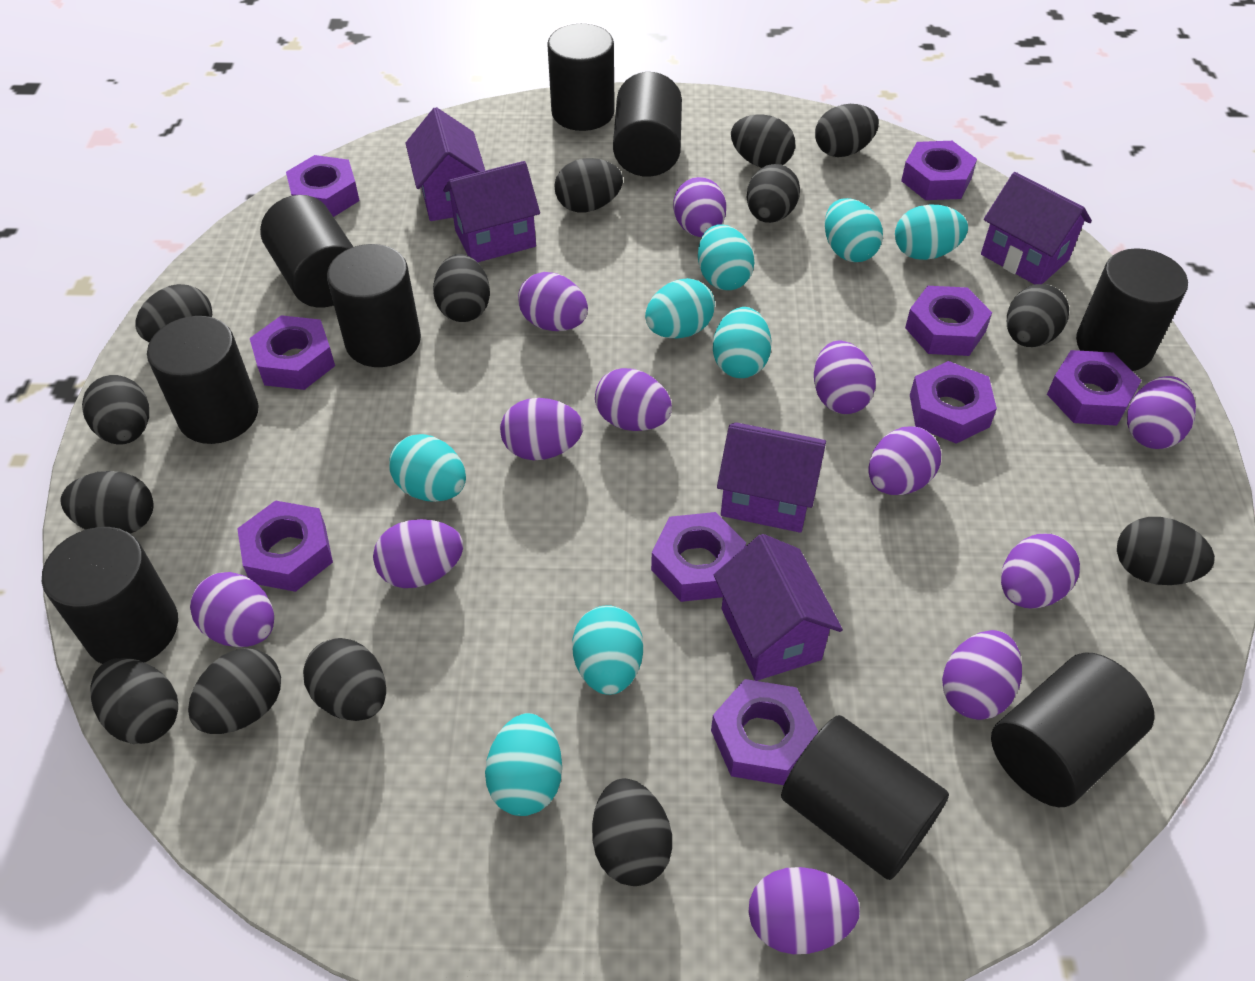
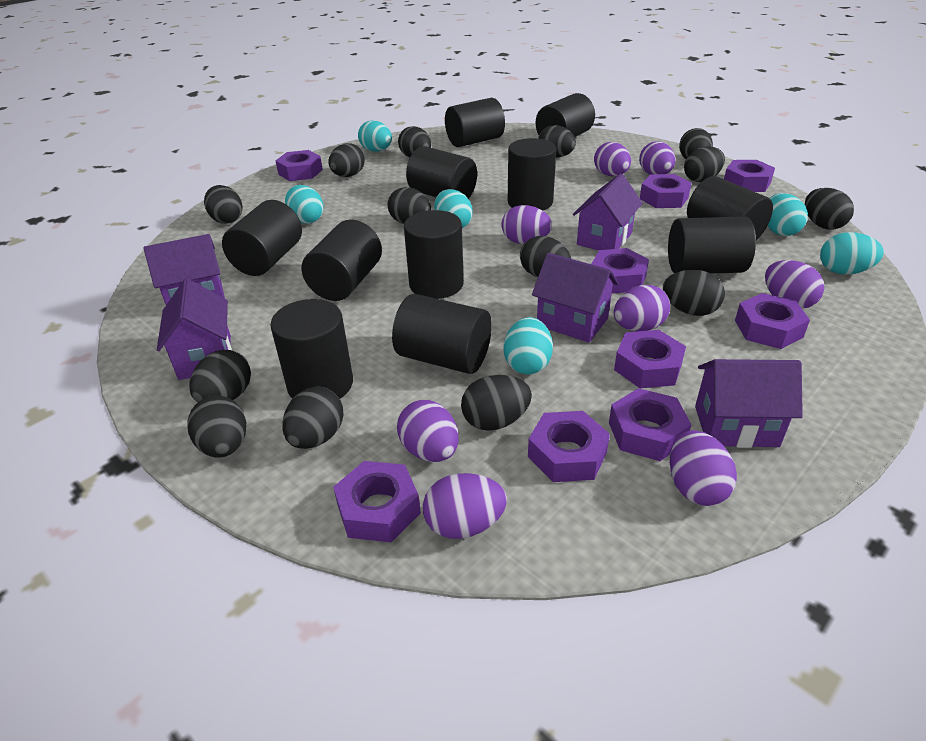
black cylinder: [42,527,178,664] [147,316,258,444] [260,195,353,307] [327,244,421,367] [547,24,615,131] [613,72,682,177] [781,715,949,880] [991,652,1155,807] [1076,248,1188,371] = 9 -> [222,200,302,276] [270,299,353,399] [302,220,382,301] [392,294,492,374] [404,210,464,299] [406,146,477,199] [445,98,505,147] [508,138,557,211] [536,93,595,137] [668,216,756,273] [687,176,773,240] = 11
purple egg: [190,572,274,647] [373,519,463,588] [500,398,583,460] [518,272,588,331] [595,368,672,431] [673,177,726,237] [748,867,860,954] [814,341,876,414] [868,427,941,495] [942,630,1022,720] [1001,534,1080,608] [1127,376,1196,449] = 12 -> [397,400,459,462] [423,473,507,539] [501,205,552,244] [594,142,631,176] [614,285,670,331] [639,142,675,175] [670,430,737,506] [765,260,824,309] = 8
turquoise egg: [389,434,466,502] [485,713,562,816] [572,605,643,695] [645,278,715,338] [698,224,754,290] [713,307,772,378] [825,198,883,262] [895,204,968,260] = 8 -> [285,185,324,224] [358,120,392,152] [434,189,473,228] [504,317,553,374] [768,193,808,236] [820,232,884,274] = 6

